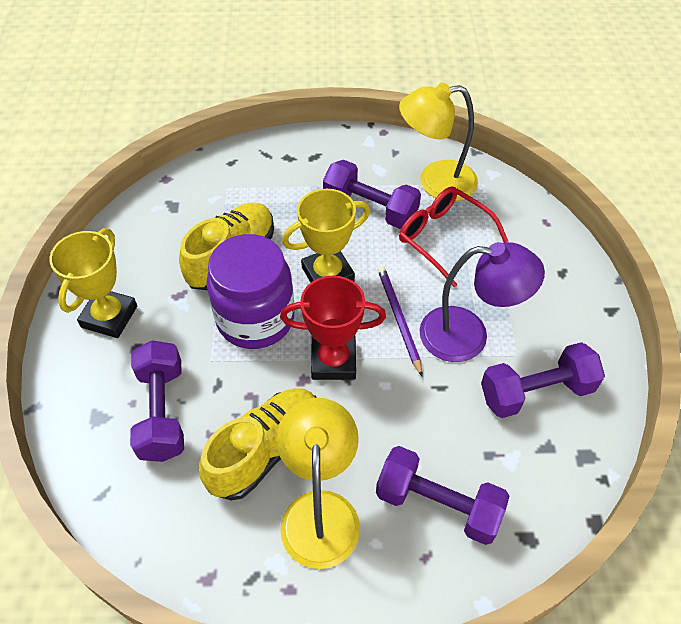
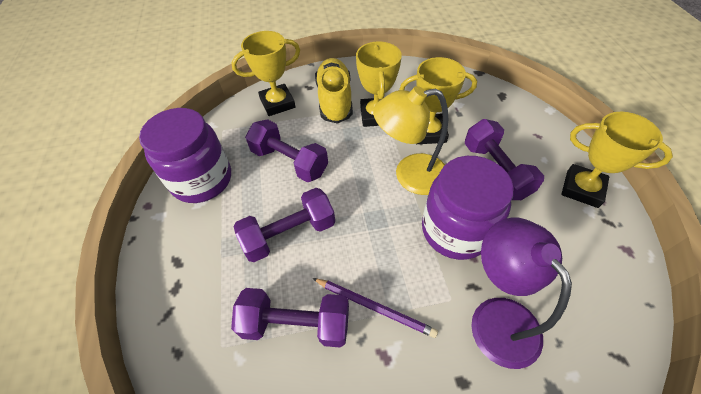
purple jar: [206,234,294,349] = 1 -> [139,108,231,203] [422,156,514,260] = 2
red glasses: [399,186,508,287] = 1 -> none = 0
red trophy: [280,276,386,380] = 1 -> none = 0
yellow lamp: [276,398,360,569] [399,83,478,201] = 2 -> [373,86,448,195] = 1
yellow shoe: [179,202,274,290] [199,388,317,501] = 2 -> [315,58,353,124] = 1
yellow trophy: [49,228,137,338] [282,189,370,282] = 2 -> [232,31,300,116] [356,42,402,127] [399,57,477,144] [561,112,673,208] = 4

